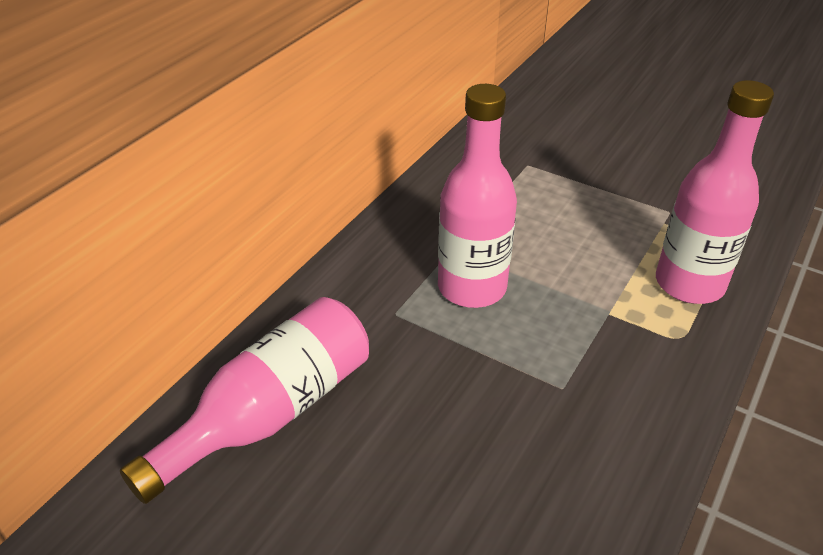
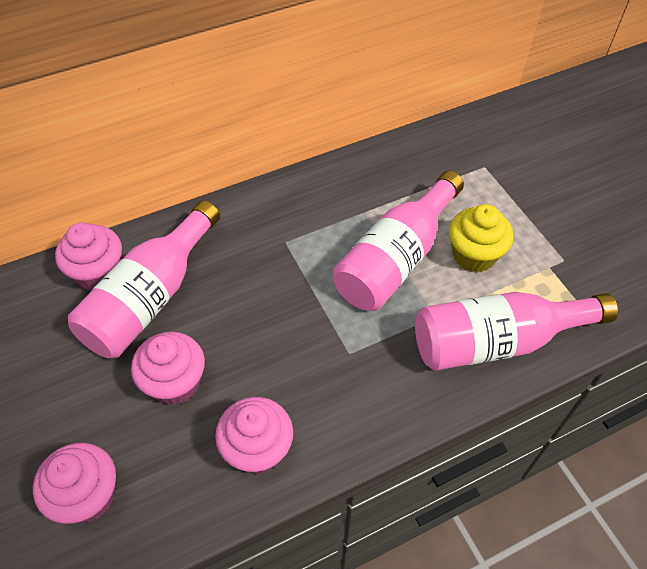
pink cupcake: none = 0 -> [33,443,116,524] [55,223,122,291] [131,332,205,405] [215,397,293,474] = 4
yellow cupcake: none = 0 -> [449,204,513,273] = 1

